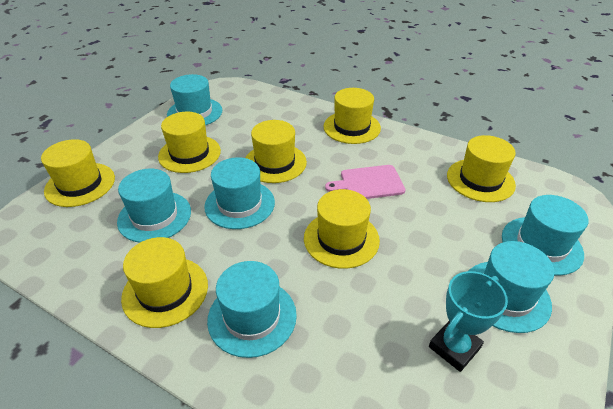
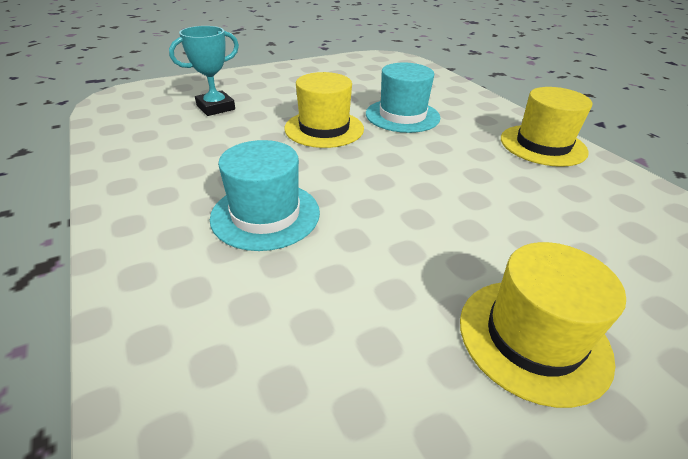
pink cutting board: [325,165,406,199] = 1 -> none = 0
turquoise hat: [117,169,191,242] [167,74,222,125] [204,157,275,229] [207,261,297,358] [469,241,555,333] [502,195,588,276] = 6 -> [210,140,320,251] [366,63,440,133] = 2
yellow hat: [41,139,115,207] [121,237,208,328] [158,112,221,173] [245,120,307,183] [304,189,380,269] [323,88,381,144] [447,135,516,202] = 7 -> [284,72,364,148] [460,242,626,408] [501,87,592,167] = 3

